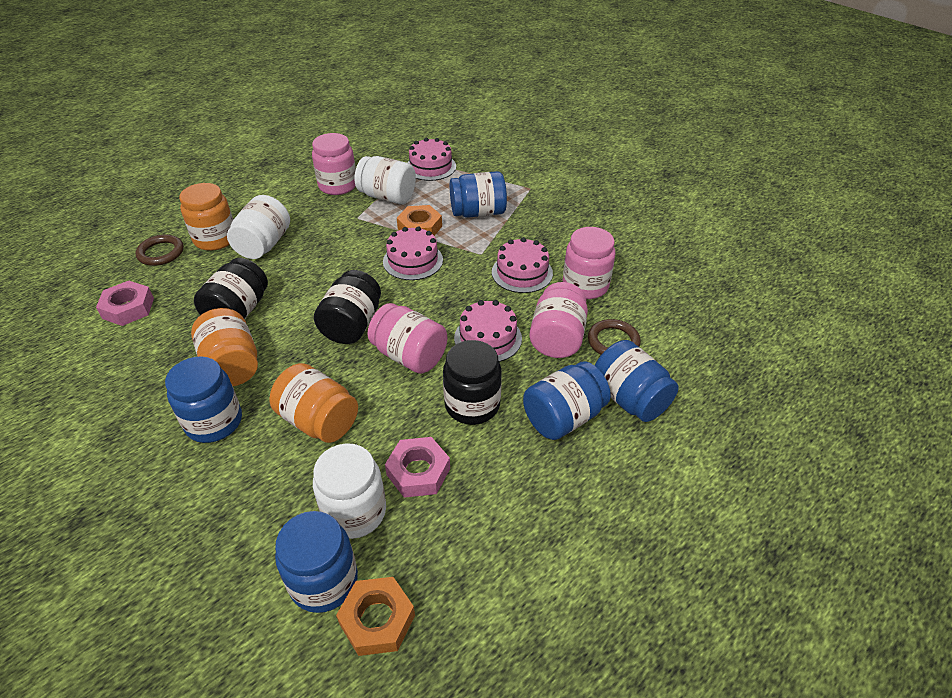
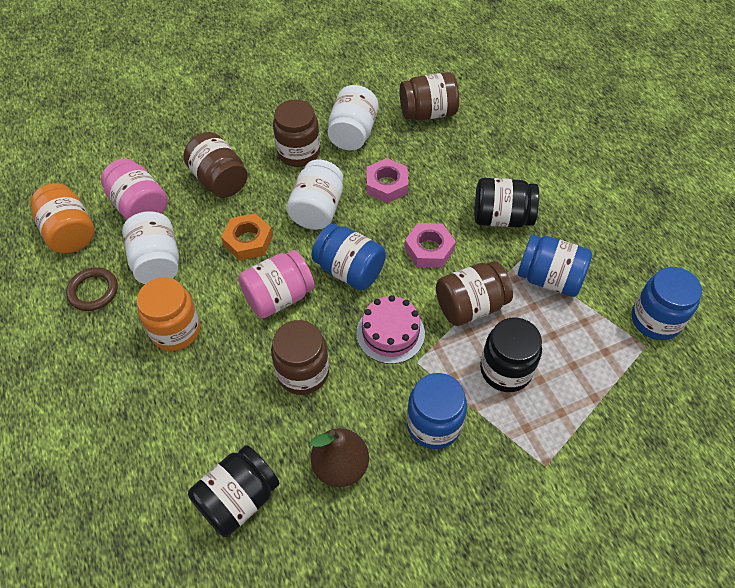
blue jar: [165,356,242,443] [275,511,358,613] [450,171,507,218] [523,361,611,440] [595,340,679,422] = 5 -> [312,224,386,290] [407,373,467,449] [518,235,592,297] [632,267,702,340] = 4
brown jar: none = 0 -> [183,132,248,198] [271,320,329,395] [273,99,320,167] [400,72,459,121] [436,261,513,326] = 5
brown pear: none = 0 -> [310,428,369,487] = 1
brown ring: [135,235,184,266] [588,319,641,355] = 2 -> [66,267,118,311] = 1
orange jar: [179,183,233,251] [191,308,258,386] [269,363,358,443] = 3 -> [30,183,95,253] [137,277,200,351] = 2
orange nut: [336,577,415,656] [397,205,442,236] = 2 -> [221,213,273,261] = 1
pink cake: [383,226,443,280] [407,138,456,181] [454,300,522,362] [492,237,553,293] = 4 -> [356,295,425,364] = 1
pink jar: [312,133,356,195] [368,303,447,374] [529,282,588,358] [563,227,615,299] = 4 -> [101,158,167,220] [238,250,315,318] = 2

